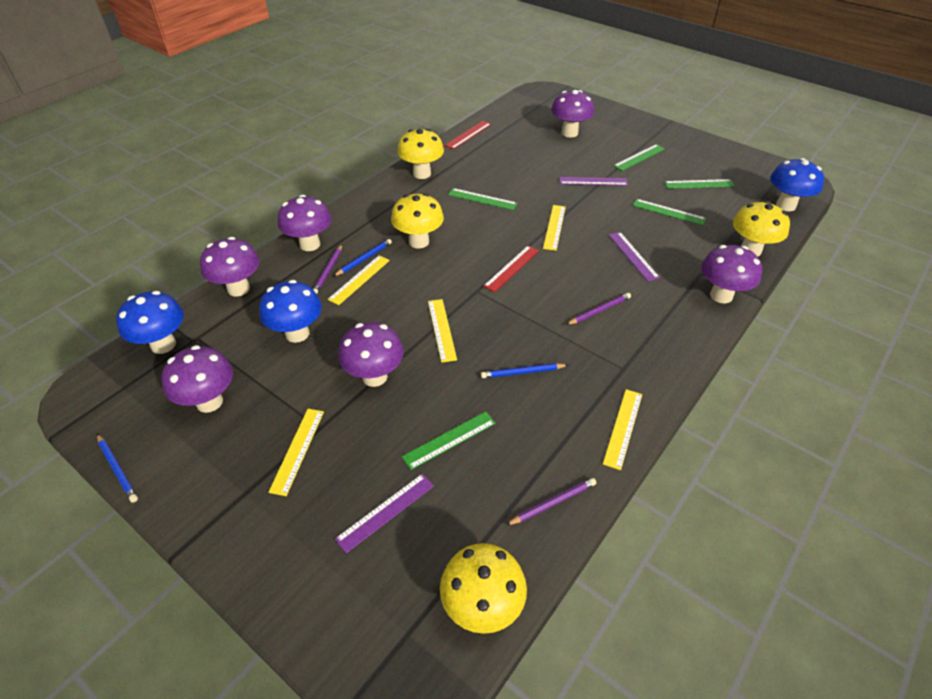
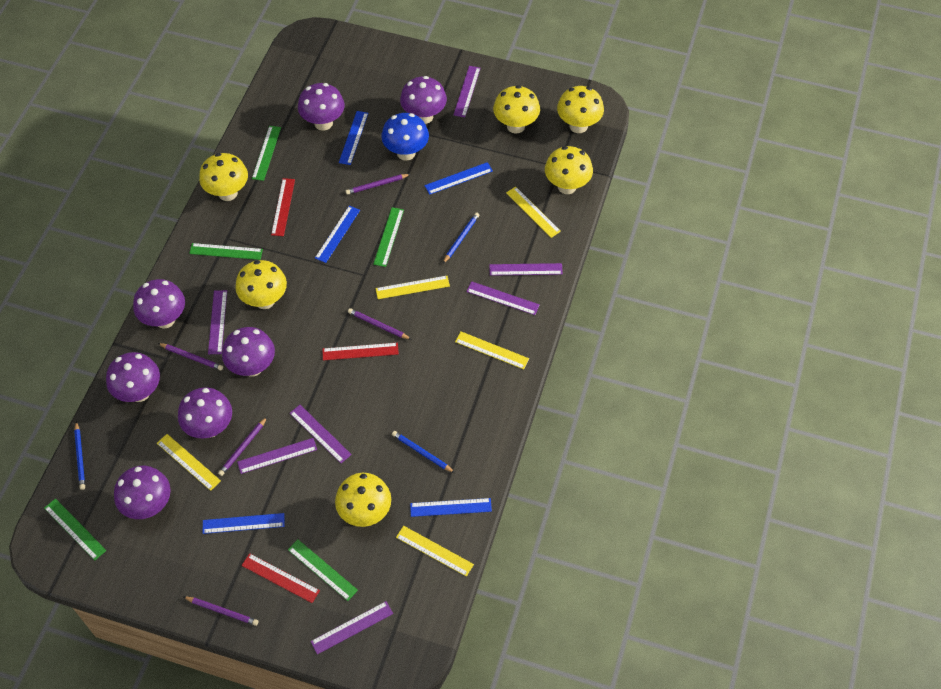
blue mushroom: [116,291,184,354] [259,280,322,343] [770,158,824,212] = 3 -> [381,113,429,161] = 1
blue ruler: none = 0 -> [203,513,285,534] [315,206,360,263] [339,111,368,165] [410,498,492,517] [425,162,493,195] = 5
purple mushroom: [161,345,233,413] [200,237,259,297] [278,195,331,251] [338,322,404,387] [551,90,594,137] [701,245,762,303] = 6 -> [106,352,160,402] [114,466,171,519] [133,279,185,329] [178,387,232,438] [222,327,275,377] [298,83,345,131] [400,76,447,124] = 7
purple pencil: [313,245,342,294] [506,478,596,525] [566,293,631,325] = 3 -> [158,343,223,371] [183,596,259,626] [218,417,267,476] [346,174,411,195] [348,308,412,340] = 5
purple ruler: [335,474,434,553] [559,177,628,186] [609,232,660,282] = 3 -> [208,290,227,354] [237,438,317,474] [290,405,352,463] [311,601,393,654] [454,66,480,117] [466,281,540,315] [489,263,563,276] = 7
red ruler: [445,121,491,149] [483,246,539,292] = 2 -> [242,553,320,603] [271,178,295,236] [322,343,399,361] = 3
yellow mushroom: [391,193,444,249] [397,129,444,179] [440,543,527,634] [733,201,790,256] = 4 -> [199,153,248,201] [235,260,287,309] [335,473,391,527] [493,85,540,133] [545,146,593,194] [557,86,604,133] = 6

